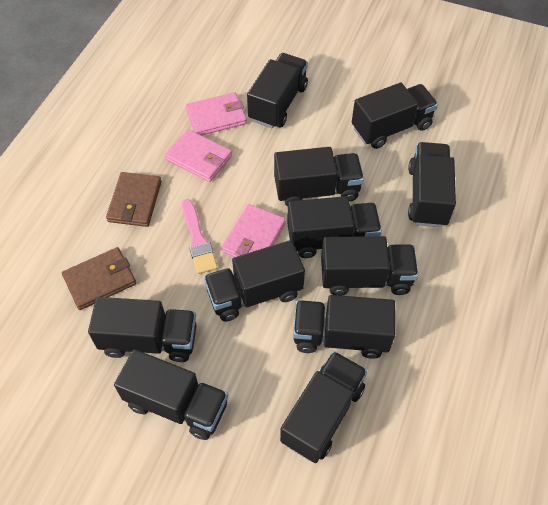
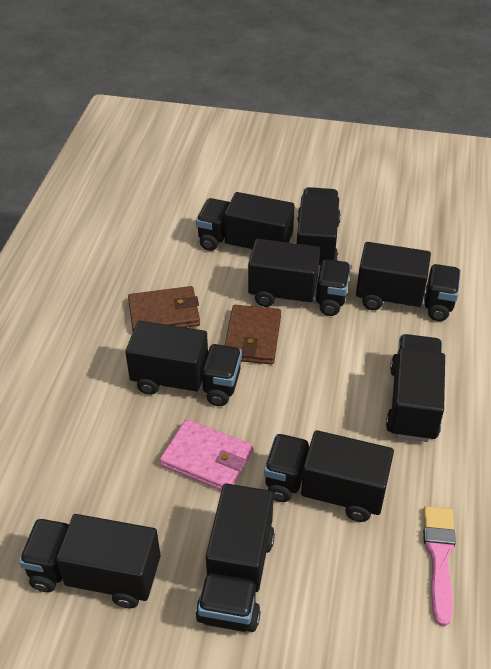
black truck: [88,297,196,362] [114,349,228,440] [204,240,305,321] [247,53,308,128] [274,147,364,207] [280,351,367,463] [287,196,382,258] [293,295,395,359] [321,236,418,296] [352,83,438,149] [408,142,456,227] = 11 -> [19,514,160,609] [125,321,242,406] [196,192,295,251] [196,484,275,632] [248,239,351,316] [264,430,394,522] [297,187,341,269] [356,242,461,321] [386,334,445,442] = 9
pink wallet: [165,129,232,182] [186,92,247,136] [221,204,286,257] = 3 -> [160,419,253,490] = 1

